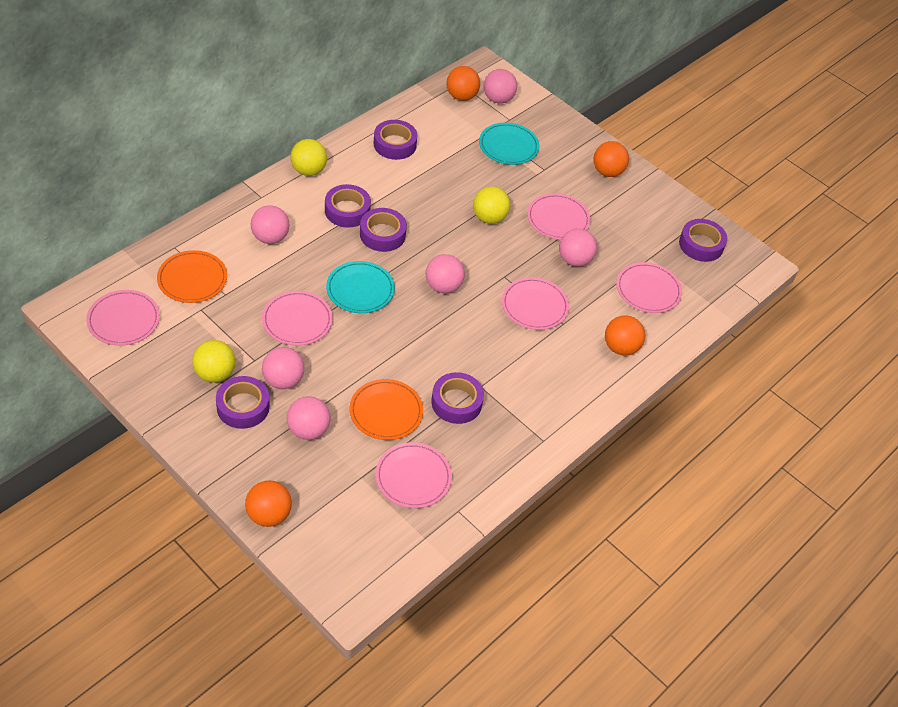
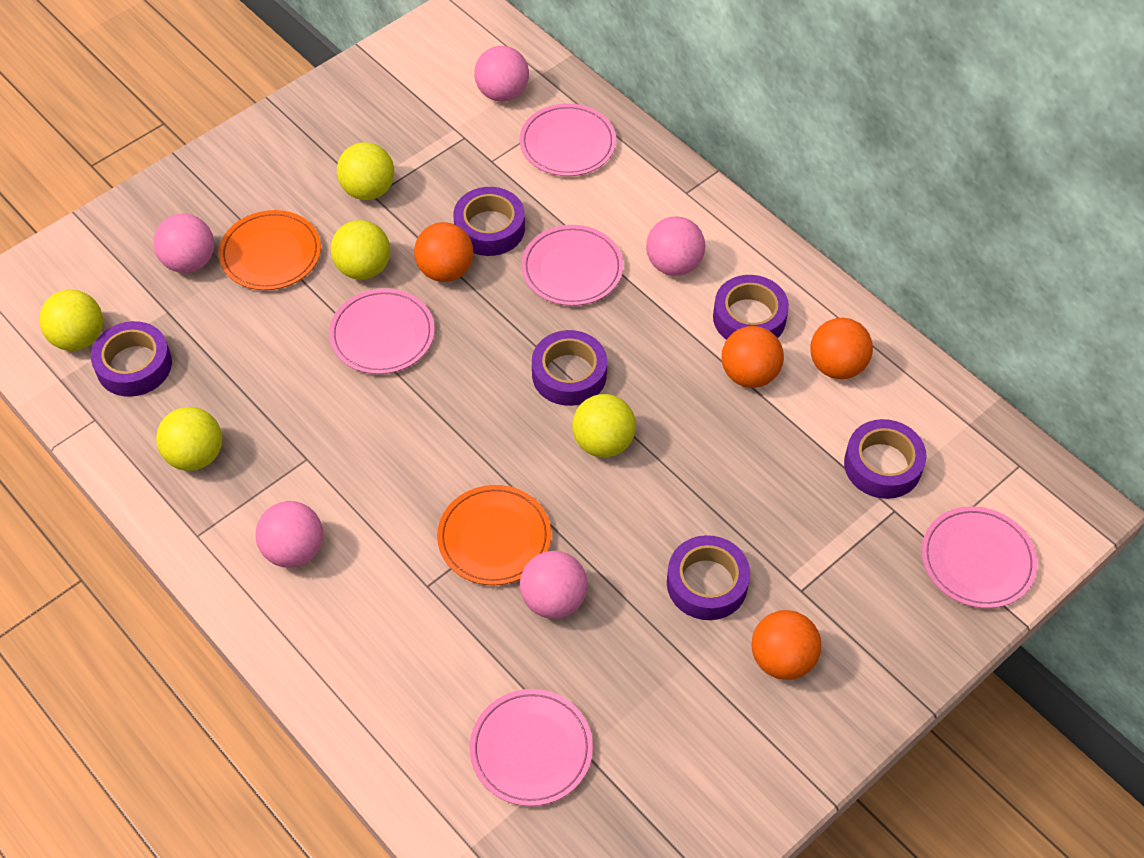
pink ball: [251,205,290,244] [262,347,305,389] [287,396,331,440] [426,254,465,293] [484,69,517,104] [559,229,597,267] = 6 -> [153,214,214,273] [256,501,323,568] [474,46,529,102] [520,551,588,619] [646,216,705,276] = 5
pink plate: [86,290,160,346] [262,291,333,346] [375,442,452,508] [502,277,569,330] [527,193,591,240] [616,262,682,313] = 6 -> [329,288,435,374] [470,689,593,806] [520,103,616,176] [521,225,623,306] [921,506,1037,608] = 5
turquoise plate: [326,261,395,313] [479,123,539,165] = 2 -> none = 0
yellow ball: [192,340,235,383] [290,139,327,176] [473,187,510,224] = 3 -> [39,290,103,351] [156,407,222,471] [331,220,390,280] [337,142,394,200] [572,394,636,458] = 5

